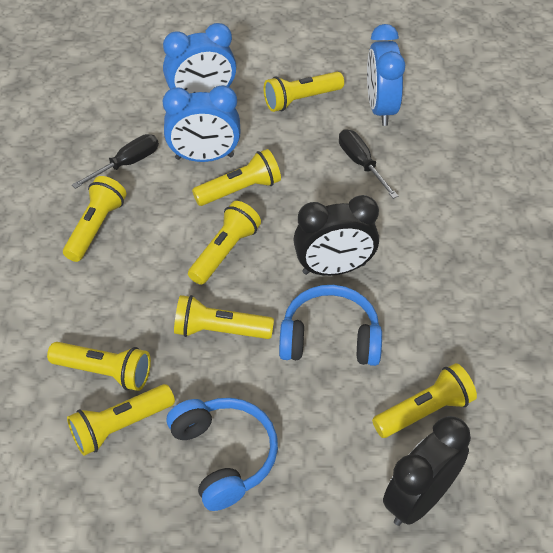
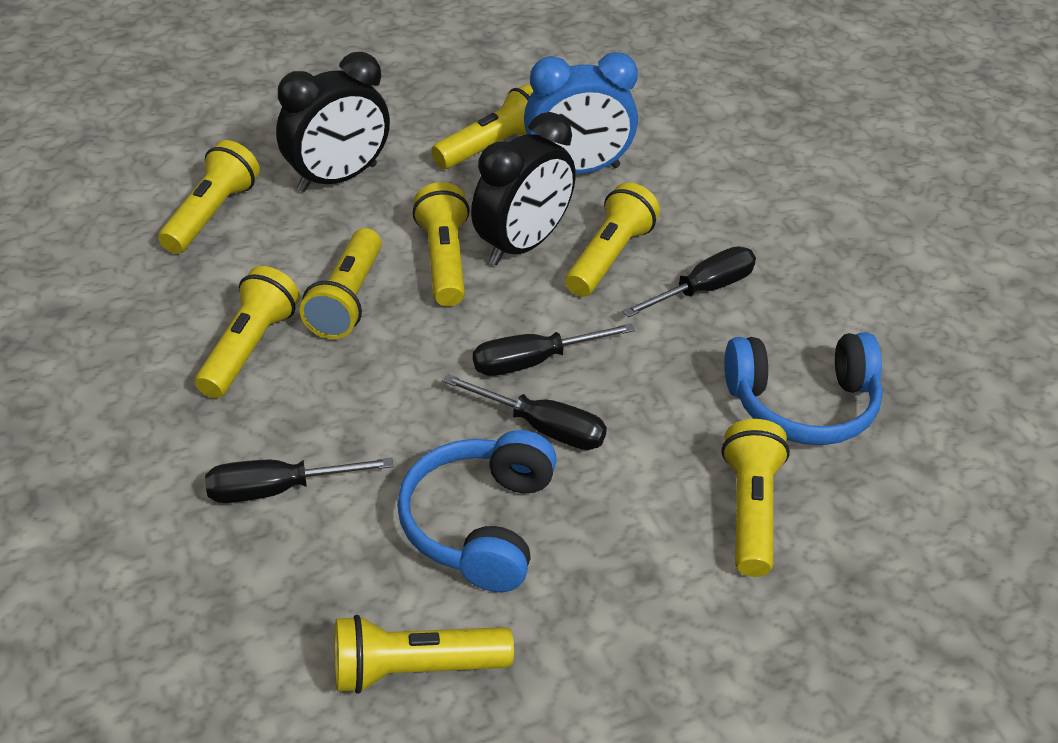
black screwdriver: [72,134,159,189] [339,129,398,199] = 2 -> [205,457,394,503] [443,374,607,450] [473,323,635,376] [623,247,756,317] = 4
blue clock: [163,23,237,94] [163,85,241,162] [367,24,405,126] = 3 -> [524,52,638,174] = 1

